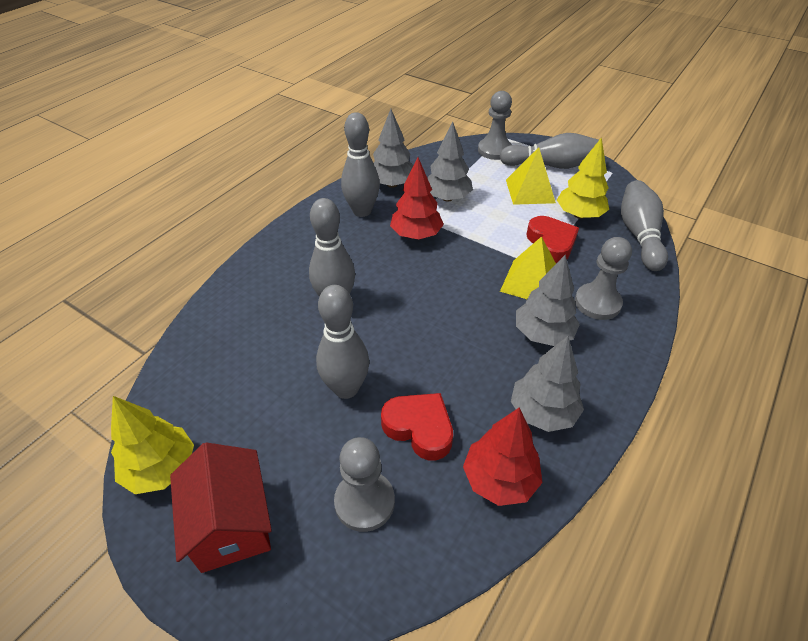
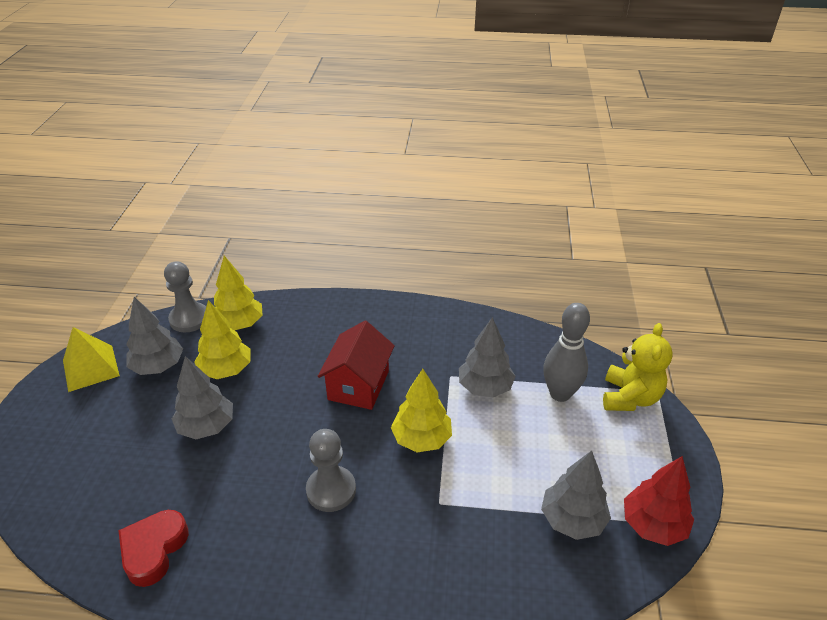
grey bowling pin: [309,198,355,297] [316,285,369,399] [341,112,380,217] [499,133,599,169] [621,180,668,271] = 5 -> [543,303,590,402] = 1
grey pawn: [334,437,395,532] [478,91,512,160] [575,237,632,320] = 3 -> [164,261,206,332] [306,429,356,512] = 2
red heart: [381,393,453,460] [526,216,579,263] = 2 -> [118,510,189,587] = 1
red tree: [390,157,444,240] [463,408,542,506] = 2 -> [624,456,694,546] = 1
yellow pyramid: [500,236,556,299] [506,147,556,205] = 2 -> [63,327,120,392] = 1
yellow teddy bear: none = 0 -> [603,323,673,411] = 1
yellow tree: [111,396,194,494] [557,137,609,219] = 2 -> [194,300,250,379] [214,256,263,331] [391,369,452,452] = 3

